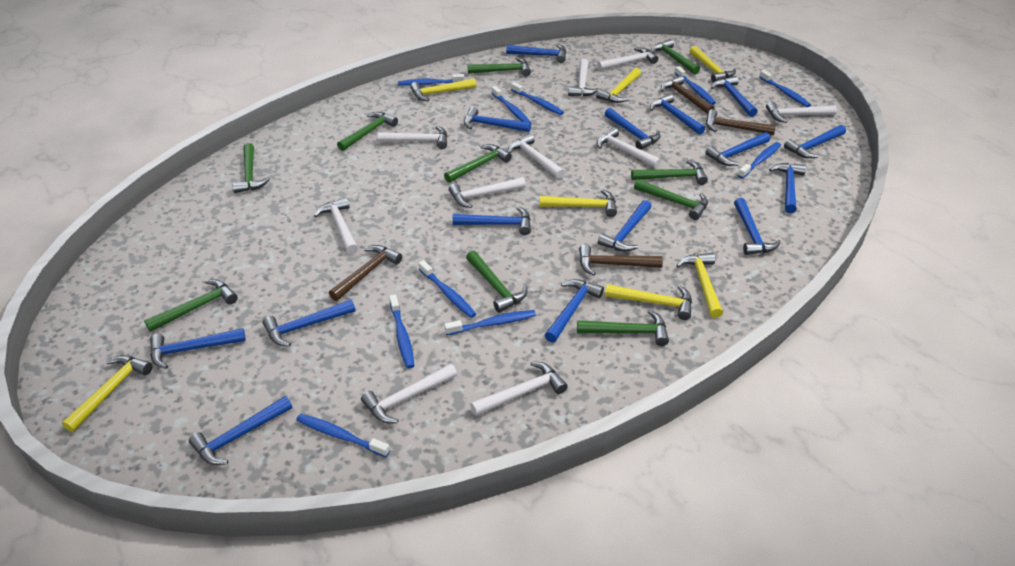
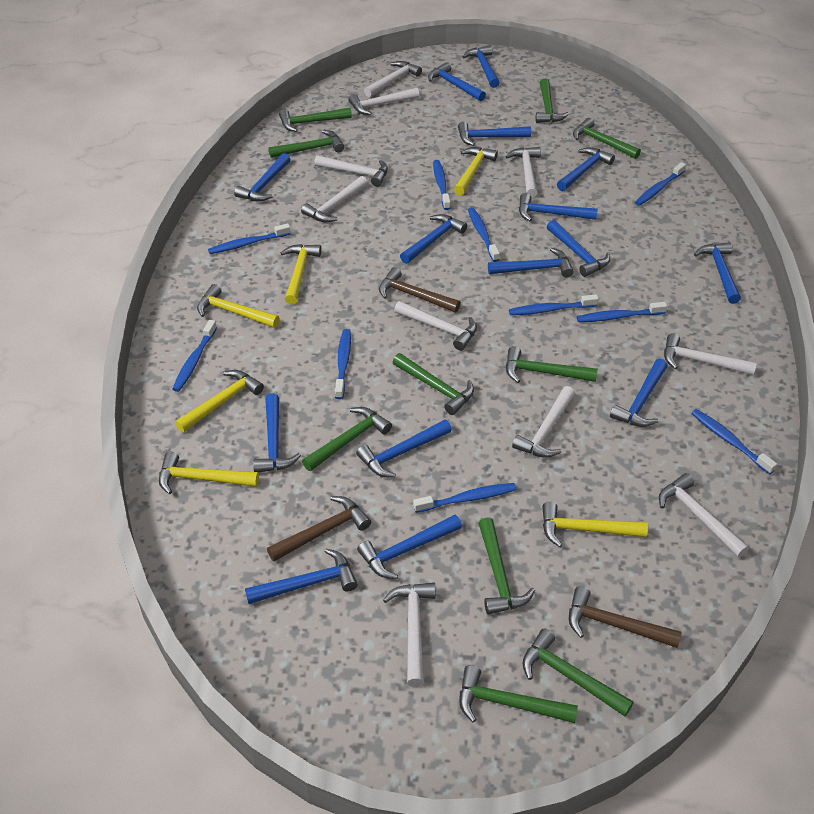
brown hammer: [329,245,402,301] [579,244,663,276] [661,75,715,113] [706,109,776,135] = 4 -> [267,496,371,562] [379,267,461,313] [569,586,682,648] = 3
yellow hammer: [62,355,153,432] [410,78,476,101] [540,189,617,217] [596,68,641,103] [605,284,692,320] [676,253,723,318] [690,46,736,83] = 7 -> [159,452,259,494] [175,370,264,433] [197,284,280,328] [281,244,321,304] [454,147,498,196] [542,502,648,547] = 6

